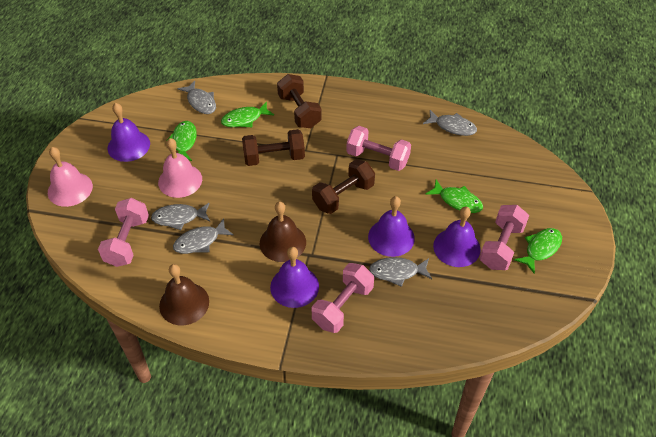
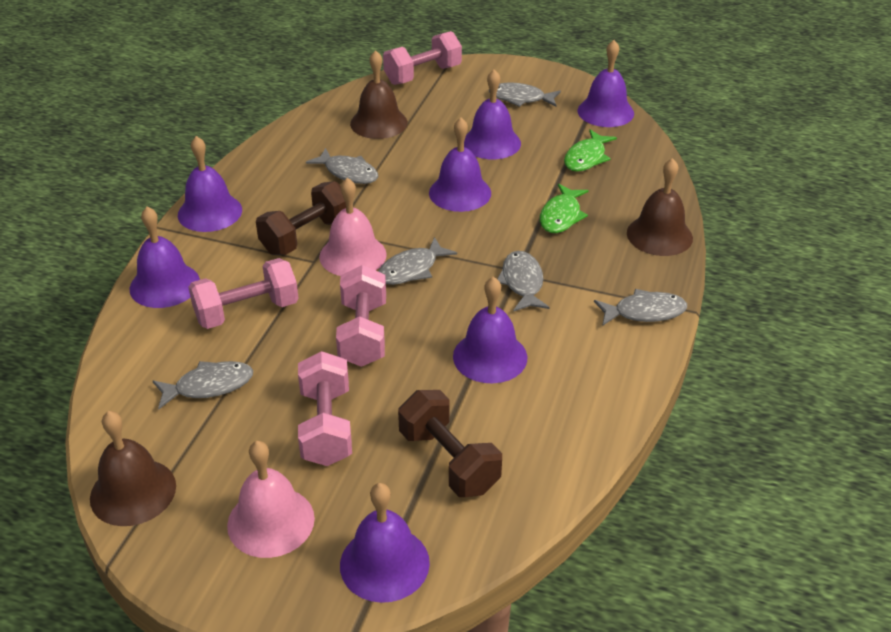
brown bell: [159,264,209,325] [260,201,306,262] = 2 -> [90,411,176,526] [350,50,408,139] [627,158,693,256] = 3
brown dumbbell: [242,129,305,166] [277,74,322,128] [312,159,375,214] = 3 -> [256,181,346,255] [398,390,502,497] = 2
green fish: [166,121,197,161] [221,101,274,127] [425,180,483,213] [514,228,562,274] = 4 -> [540,184,589,233] [564,129,617,172] = 2
grey fish: [151,203,210,230] [173,218,234,254] [178,81,216,114] [369,257,432,287] [423,110,477,136] = 5 -> [153,361,253,409] [306,148,378,184] [378,237,457,285] [489,82,561,107] [497,251,550,312] [594,289,687,326] = 6
purple bell: [108,103,150,162] [270,247,319,308] [368,196,415,257] [433,206,481,267] = 4 -> [130,207,200,308] [178,136,242,232] [340,483,430,603] [429,118,491,212] [453,277,527,383] [464,69,521,159] [578,40,634,127] = 7

